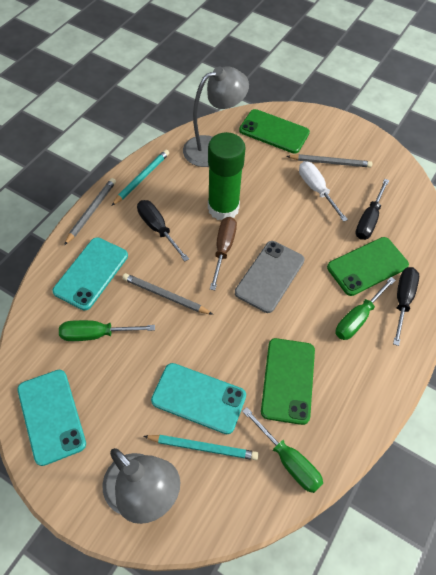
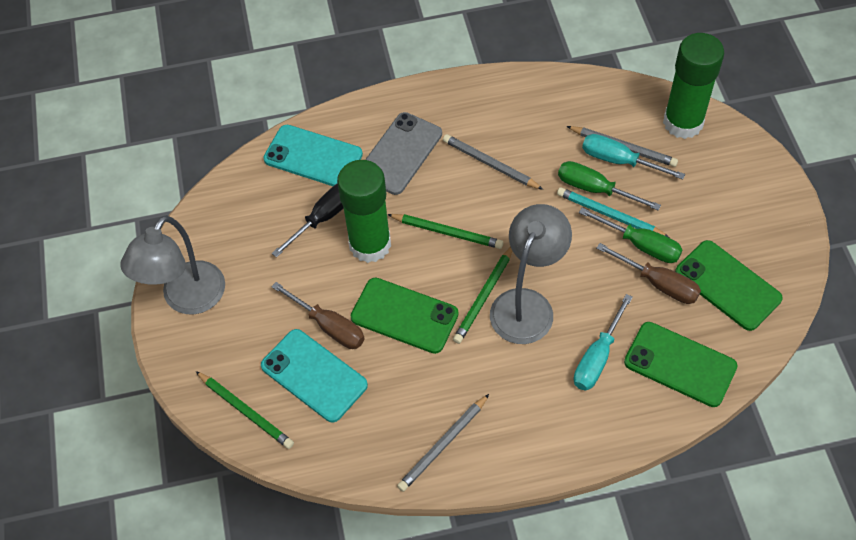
black screwdriver: [137,200,189,262] [355,179,389,240] [393,267,419,346] = 3 -> [272,184,343,257] = 1
brown screwdriver: [210,217,237,290] = 1 -> [271,282,365,349] [597,243,701,304] = 2
green glue stick: [208,132,246,220] = 1 -> [337,160,391,263] [663,33,724,139] = 2
green pencil: none = 0 -> [196,371,294,449] [387,214,503,249] [453,247,512,344] = 3
green screwdriver: [59,320,155,341] [242,407,323,493] [335,277,396,340] = 3 -> [558,161,661,210] [579,208,683,263] = 2
turquoise pencil: [111,150,169,206] [143,435,259,460] = 2 -> [557,187,670,238] = 1
turquoise phone: [17,370,86,466] [52,237,128,310] [151,363,246,434] = 3 -> [261,329,368,422] [263,125,363,186] = 2
turquoise screwdriver: none = 0 -> [574,294,633,391] [582,134,685,180] = 2
white screwdriver: [299,161,348,222] = 1 -> none = 0

